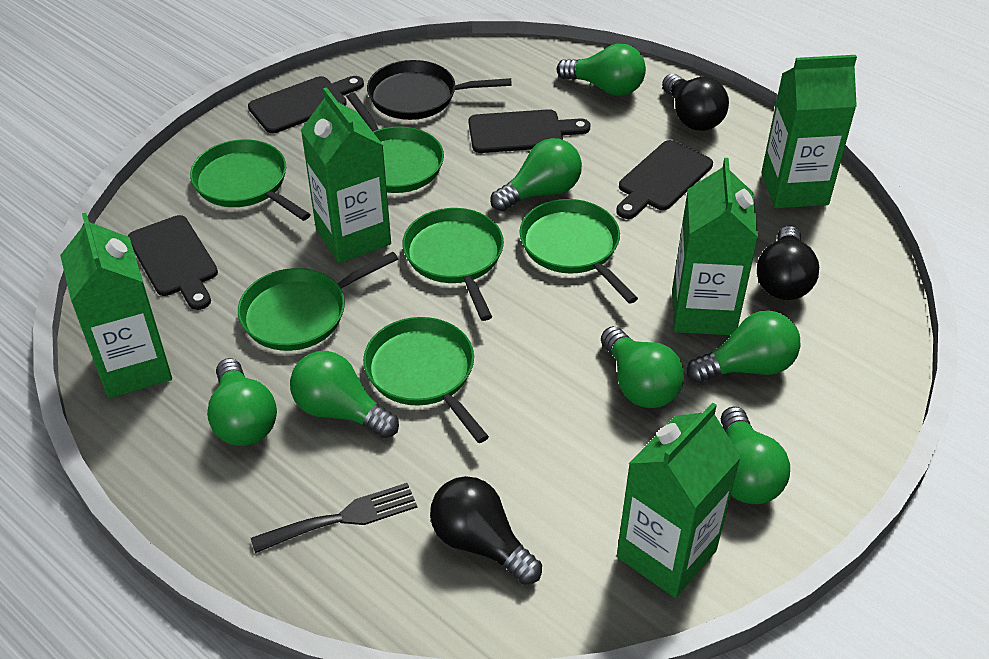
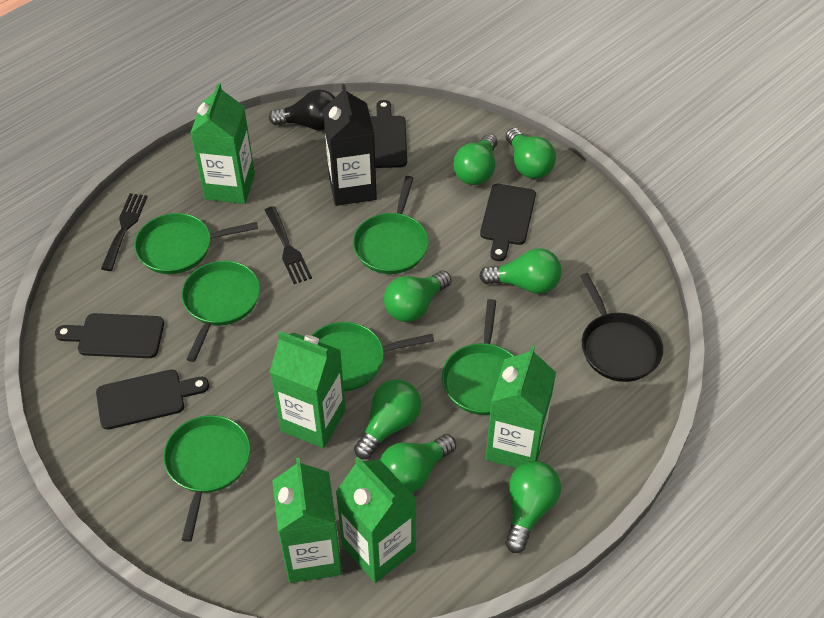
black carton: none = 0 -> [323,84,377,206] = 1
black fork: [251,483,417,553] = 1 -> [101,193,148,271] [265,206,312,284] = 2
black light bulb: [430,476,542,585] [662,74,729,131] [757,226,819,300] = 3 -> [269,89,335,131] = 1

